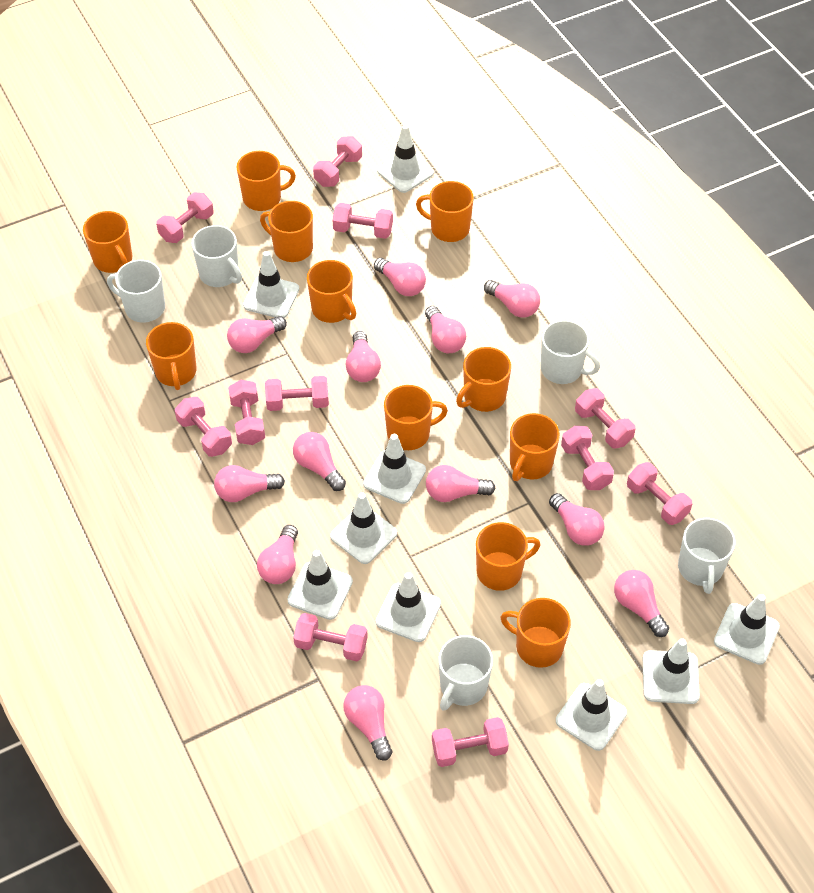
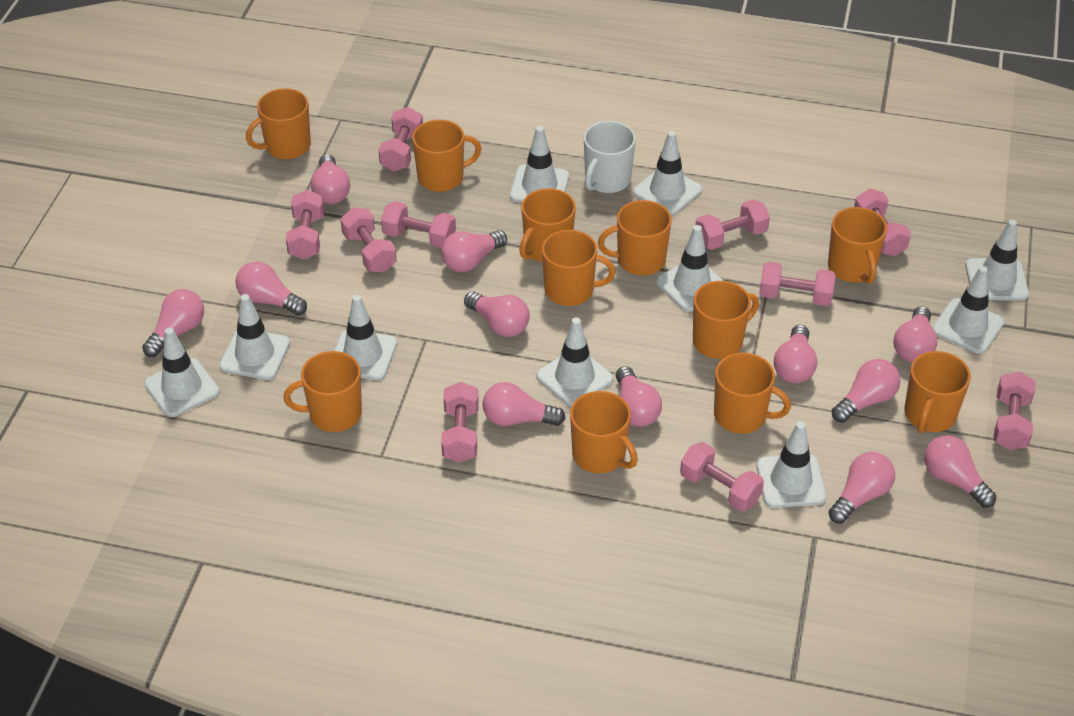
pink dumbbell: [156,192,214,243] [175,397,232,457] [228,380,265,445] [265,376,329,411] [293,613,368,661] [313,136,362,187] [333,203,393,239] [432,717,509,767] [561,426,614,490] [575,388,636,449] [627,462,693,525] = 11 -> [286,190,325,260] [340,207,397,272] [379,107,423,171] [381,201,456,248] [441,382,479,463] [680,442,764,512] [696,199,770,250] [759,262,836,306] [854,189,911,256] [993,372,1036,450] = 10
white mug: [107,260,165,323] [191,225,242,287] [438,635,493,711] [541,320,600,384] [678,518,736,594] = 5 -> [584,121,636,193] = 1
white traffic cone: [243,251,299,318] [287,550,353,620] [330,492,397,564] [363,434,426,504] [376,572,441,642] [377,125,434,193] [556,679,627,751] [643,638,700,704] [714,594,780,665] = 9 -> [144,328,220,417] [219,294,290,380] [334,295,397,380] [510,126,569,203] [537,317,613,407] [633,131,702,215] [656,225,723,312] [756,421,827,508] [932,266,1004,354] [965,219,1029,301] = 10

